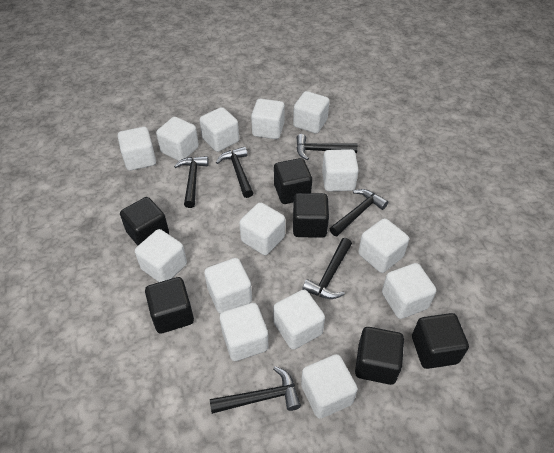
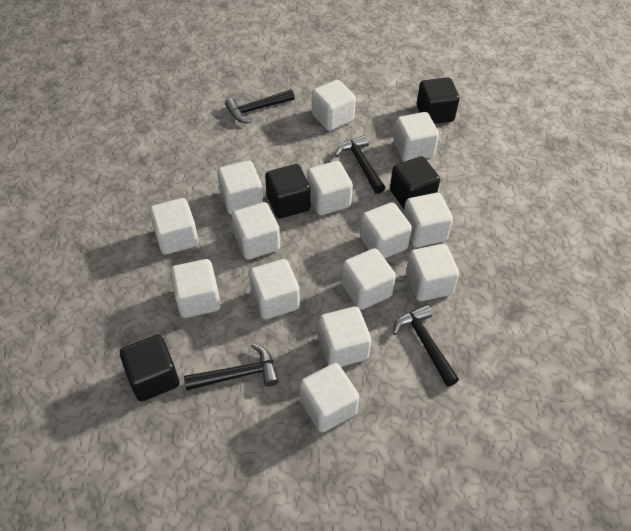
black cube: [120,197,169,246] [145,277,194,334] [274,158,312,204] [293,193,329,238] [355,327,404,385] [412,313,469,369] = 6 -> [120,335,179,401] [265,164,311,219] [390,156,440,209] [417,77,459,124] = 4
black hammer: [174,156,209,208] [210,366,301,414] [216,147,253,198] [296,134,358,160] [302,238,352,299] [330,189,388,236] = 6 -> [184,344,279,390] [225,89,295,123] [335,135,385,194] [393,304,459,387] = 4

